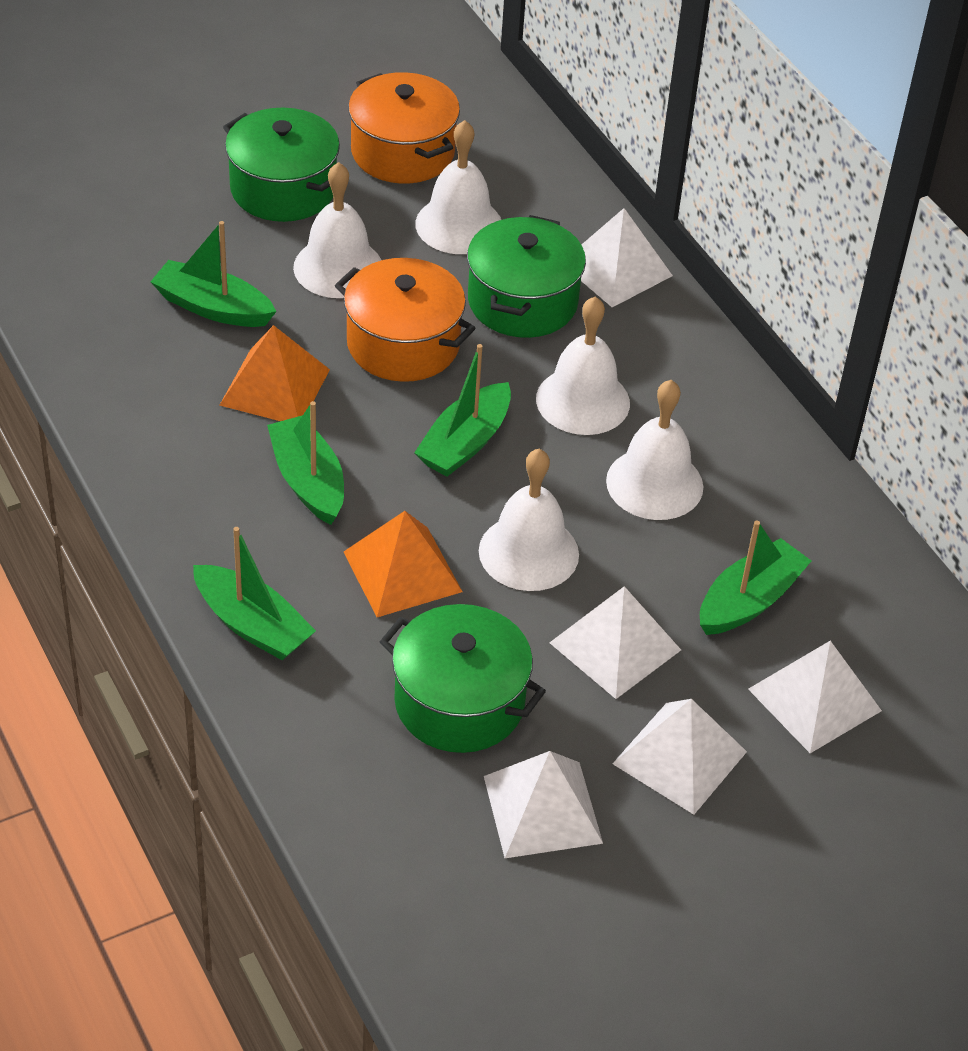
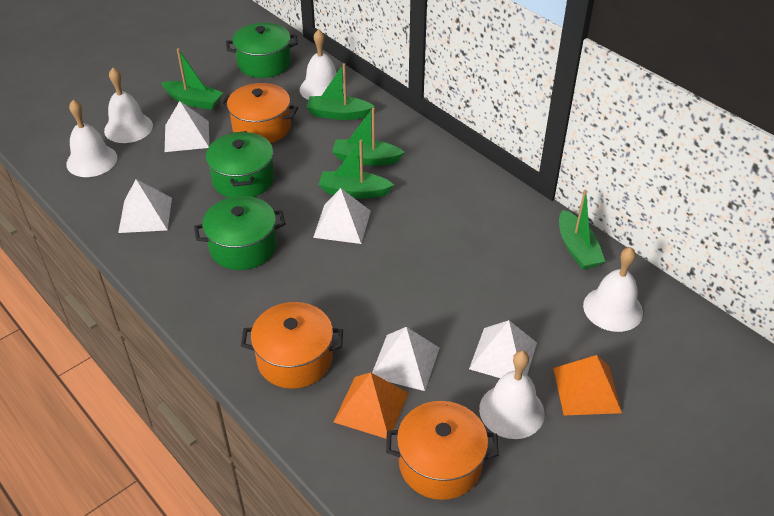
orange pot: [335,258,475,382] [348,72,460,184] = 2 -> [220,83,298,143] [241,302,343,389] [386,401,499,500] = 3

